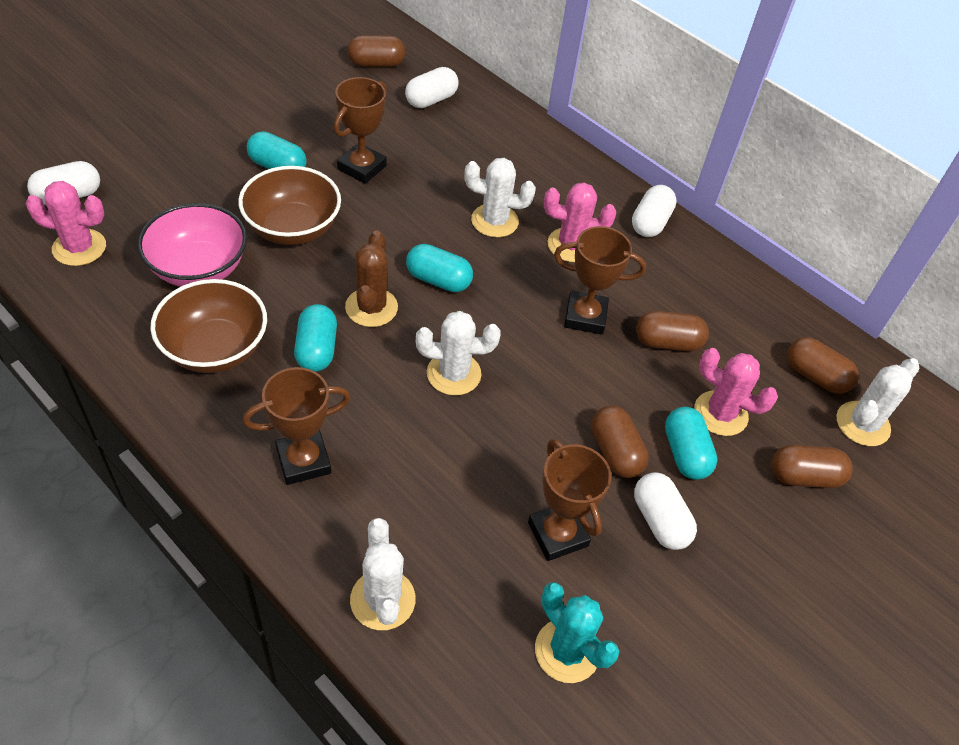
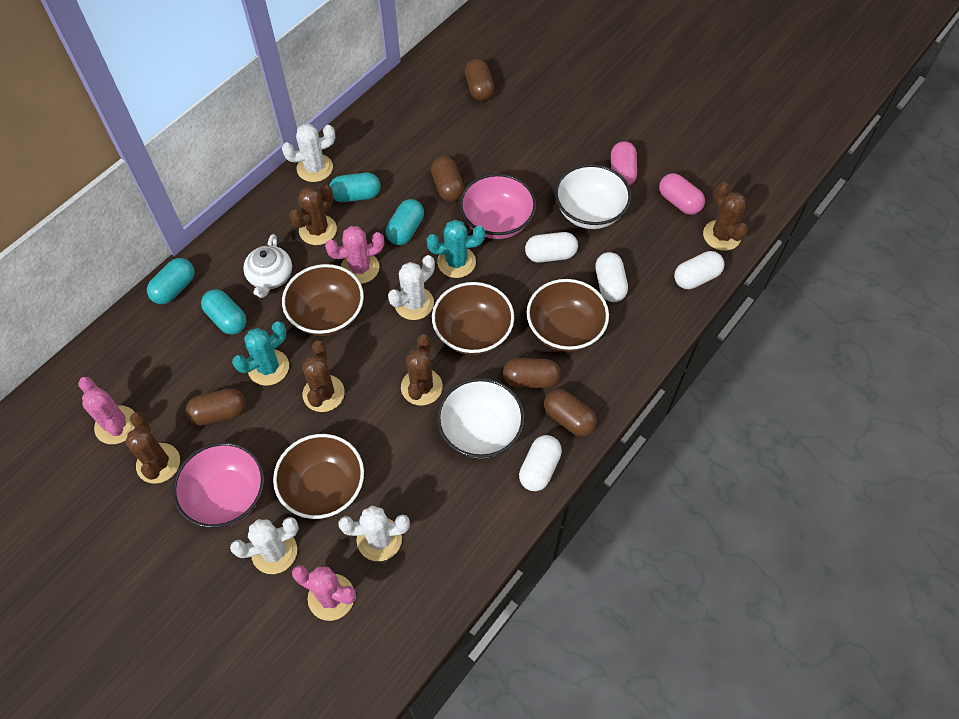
brown bowl: [150,279,267,373] [238,166,341,245] = 2 -> [273,434,364,519] [282,264,364,336] [432,282,514,355] [527,279,609,352] = 4
brown cactus: [345,230,398,327] = 1 -> [125,412,180,484] [289,185,337,245] [302,341,345,412] [401,334,443,406] [703,182,748,251] = 5
brown trophy: [243,367,351,485] [334,77,387,184] [528,439,611,561] [554,226,646,334] = 4 -> none = 0
pink bowl: [137,203,247,287] = 1 -> [172,442,265,528] [459,173,536,239] = 2
pink capsule: none = 0 -> [611,141,637,185] [659,173,705,215] = 2
turquoise cactus: [535,582,619,683] = 1 -> [232,321,289,386] [427,220,485,278] = 2
white bowl: none = 0 -> [437,378,525,458] [555,164,631,229] = 2
white teapot: none = 0 -> [243,234,292,298] = 1

